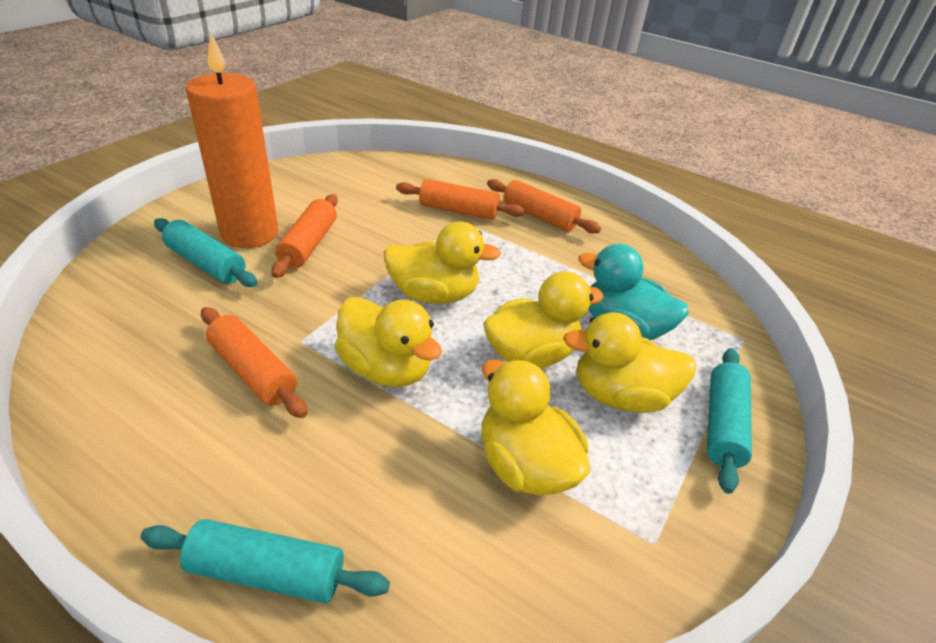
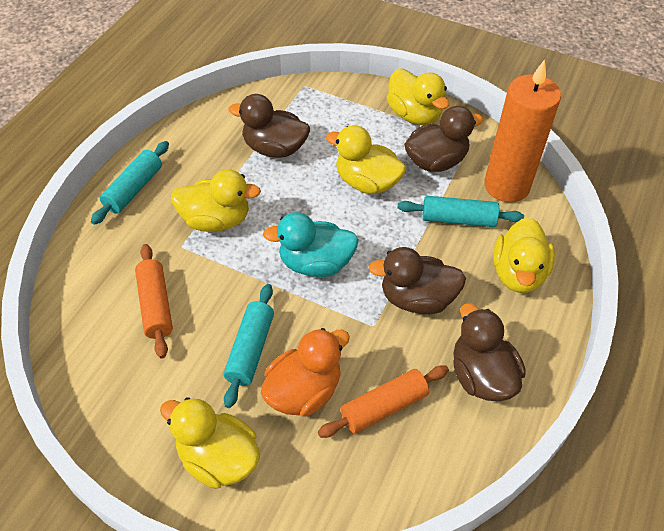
brown duck: none = 0 -> [228,94,310,158] [368,247,466,314] [404,106,483,172] [453,303,526,401] = 4
orange duck: none = 0 -> [261,328,350,417] = 1
orange rolling pin: [201,307,308,418] [271,194,338,278] [396,179,525,220] [487,179,601,234] = 4 -> [135,244,173,358] [318,365,449,438] = 2

